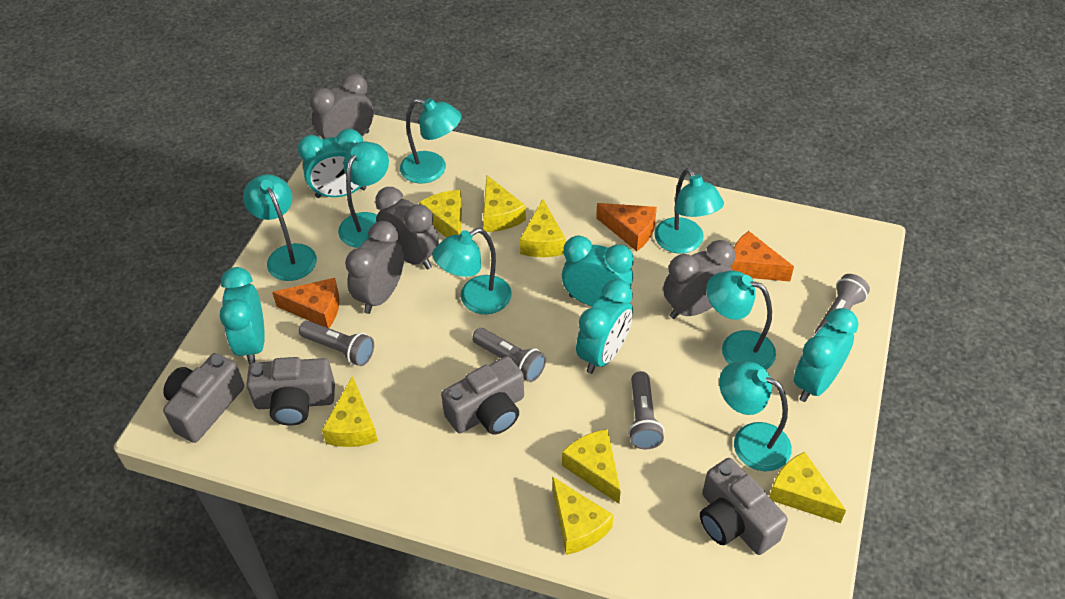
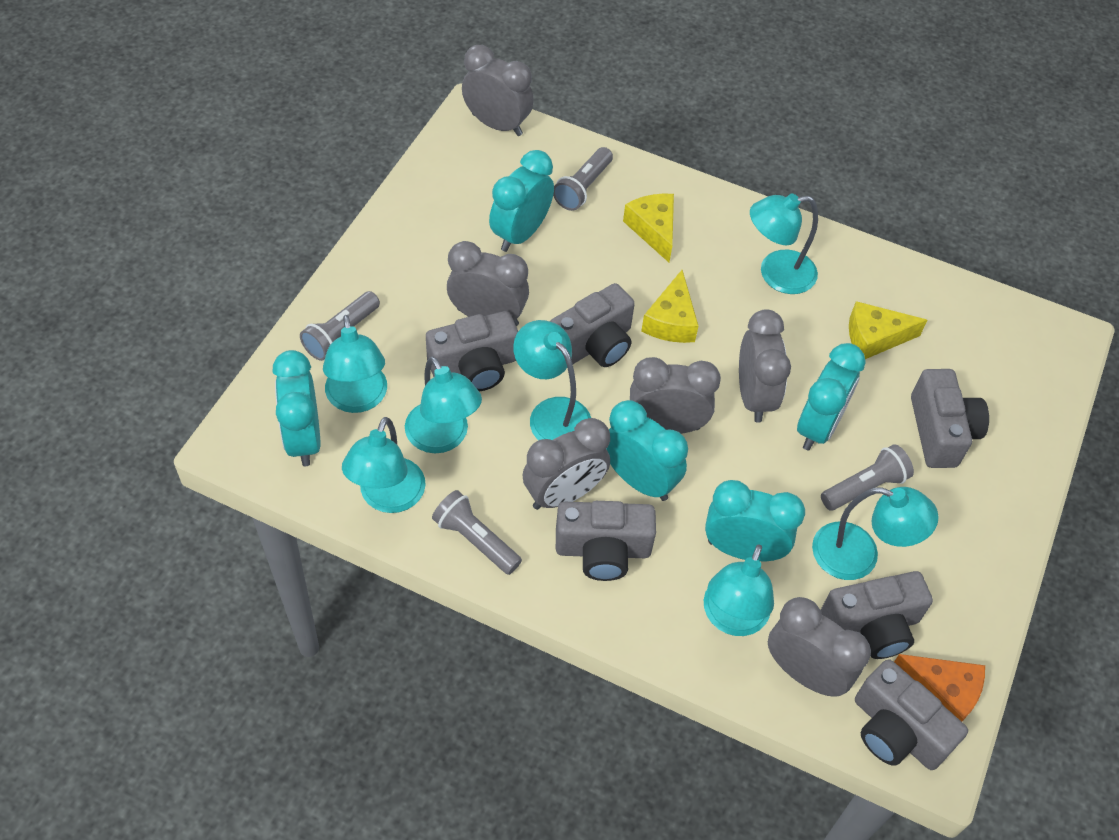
grey camera: [163,353,244,443] [246,357,335,426] [441,356,524,435] [700,458,788,555] = 4 -> [426,311,518,391] [550,283,635,367] [556,501,656,581] [821,571,933,659] [855,659,968,770] [911,369,989,468] = 6
grey clock: [310,73,374,139] [345,221,404,314] [375,187,439,270] [663,240,735,319] = 4 -> [447,241,529,326] [462,45,534,136] [522,418,610,510] [630,357,721,434] [739,309,791,423] [768,597,871,697] = 6
orange cheese: [272,278,339,328] [596,203,657,251] [730,231,794,282] = 3 -> [894,654,985,722] = 1
yellow cheese: [322,376,378,447] [419,190,462,238] [483,175,526,232] [520,199,566,257] [552,477,613,555] [562,429,621,504] [769,452,846,523] = 7 -> [623,194,674,262] [641,270,698,343] [849,301,927,359] = 3

